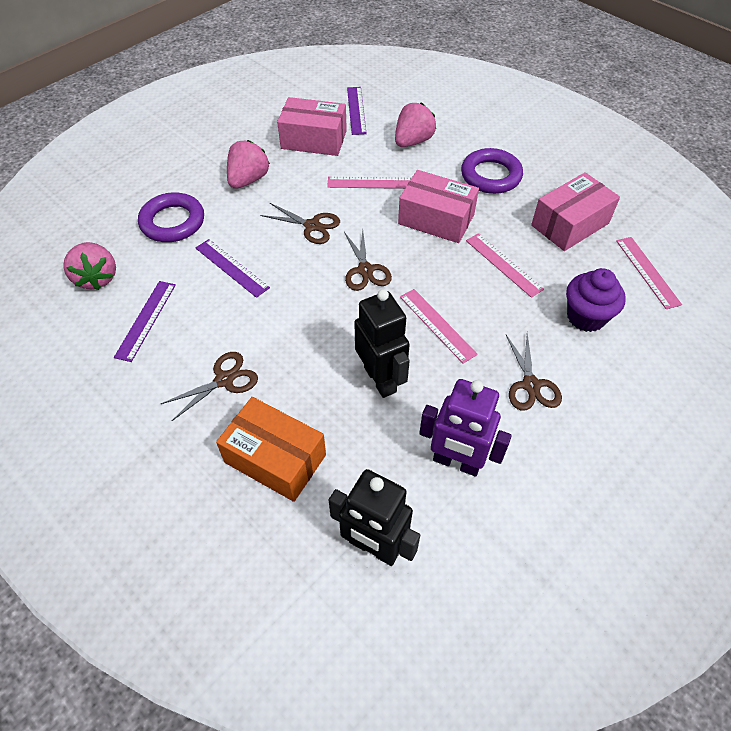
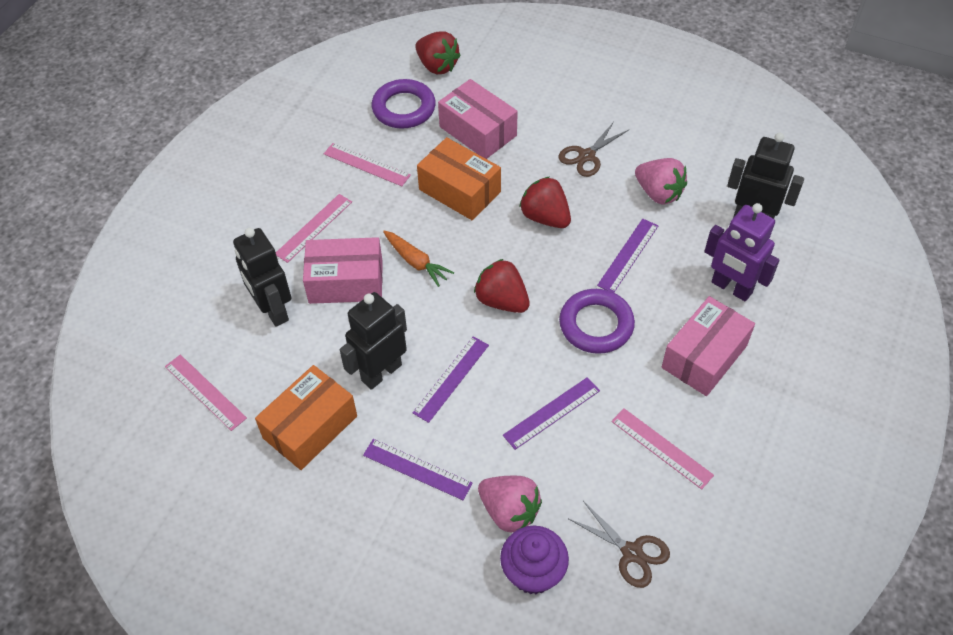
black robot: [329,469,420,566] [354,289,410,398] = 2 -> [233,228,291,327] [340,292,407,390] [727,133,804,219] = 3
brown scissors: [161,352,258,421] [261,203,340,244] [344,229,392,291] [506,333,562,411] = 4 -> [558,122,629,177] [569,501,670,588] = 2
orange box: [216,397,326,502] = 1 -> [255,365,357,470] [417,137,501,220] = 2
orange carrot: none = 0 -> [383,231,454,287] = 1
pink strawberry: [63,242,116,290] [227,140,270,189] [395,103,436,147] = 3 -> [478,476,542,532] [635,158,687,204] = 2
purple ruler: [114,281,176,362] [196,239,270,298] [347,87,367,135] = 3 -> [363,439,473,500] [413,336,489,423] [503,377,600,450] [597,219,658,293] = 4
red strawberry: none = 0 -> [415,31,461,74] [474,259,530,313] [519,177,571,228] = 3

